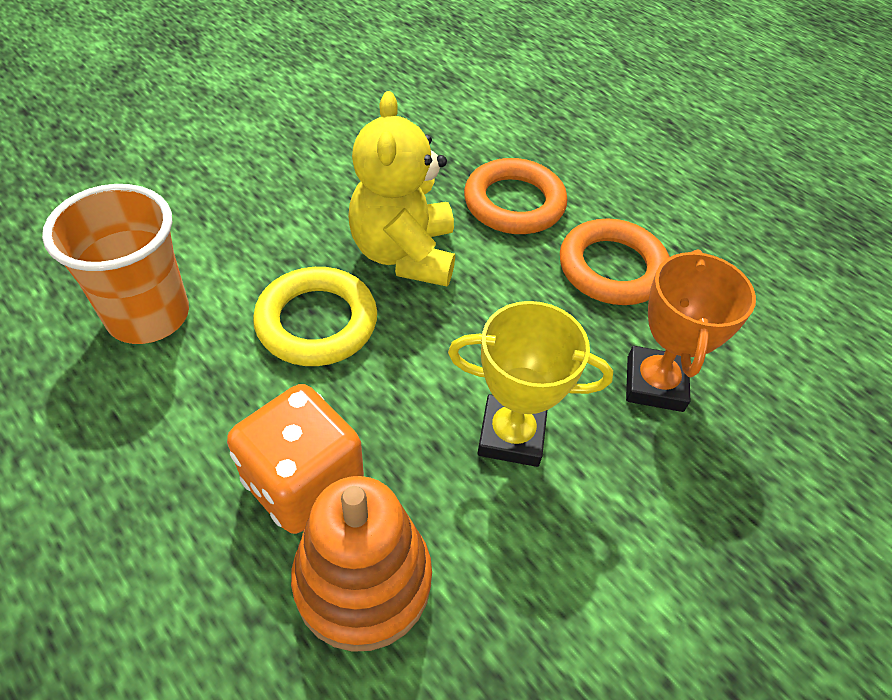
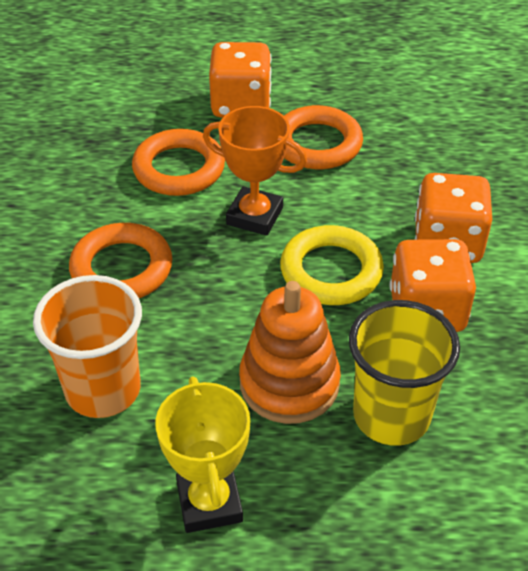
orange dice: [227,384,364,534] = 1 -> [209,42,272,118] [390,239,476,332] [415,173,492,263] = 3
orange ring: [464,158,567,234] [560,219,670,305] = 2 -> [69,223,172,298] [132,129,225,196] [284,105,363,169] = 3
yellow cup: none = 0 -> [349,300,460,446] = 1
yellow teddy bear: [348,91,455,286] = 1 -> none = 0

